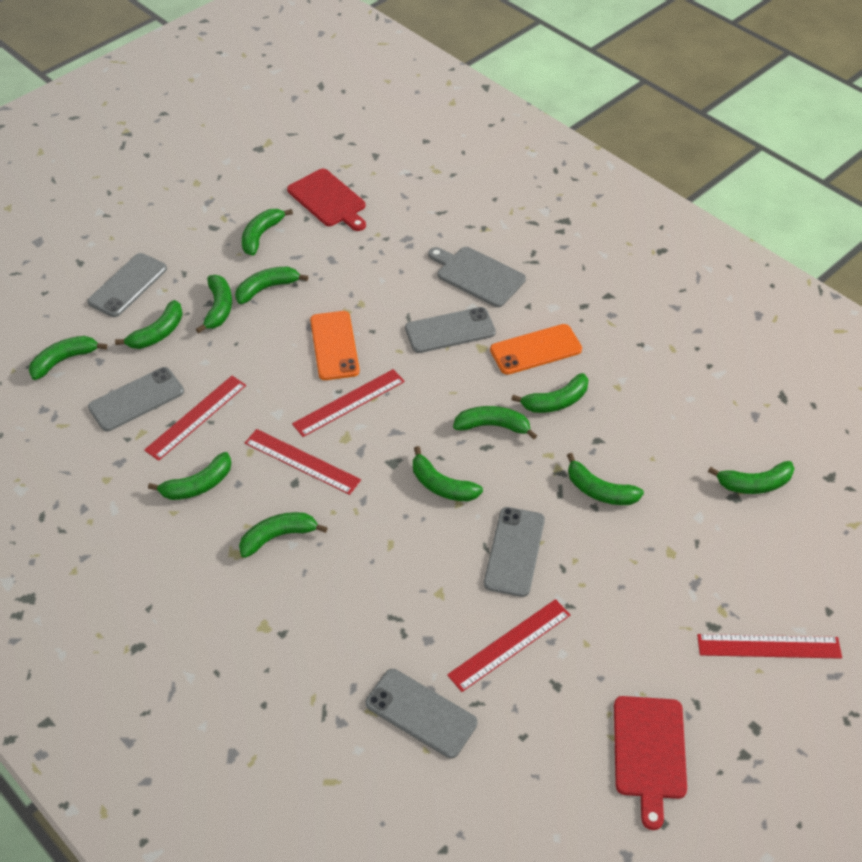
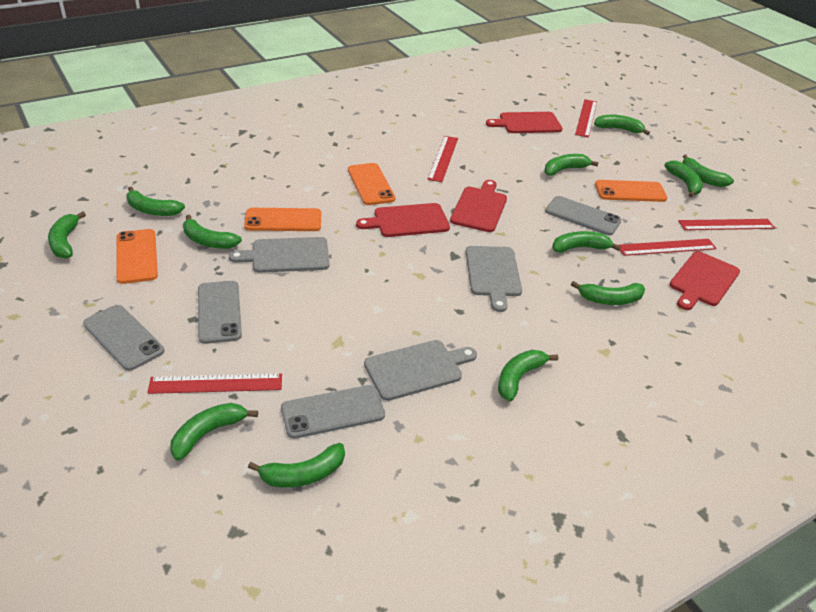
grey cutting board: [428,247,526,307] = 1 -> [229,237,330,273] [364,340,477,401] [466,246,522,312] = 3
grey phone: [87,253,167,317] [88,367,184,431] [365,669,477,758] [405,307,496,353] [484,507,545,597] = 5 -> [83,305,164,371] [198,281,242,344] [281,385,385,439] [545,196,622,235] = 4
orange phone: [310,311,360,380] [490,324,582,375] = 2 -> [116,229,158,284] [244,208,321,231] [348,163,395,205] [595,180,667,202] = 4
red cutting board: [287,169,366,231] [614,696,687,830] = 2 -> [356,203,450,237] [450,180,507,232] [486,112,563,133] [669,251,740,310] = 4

